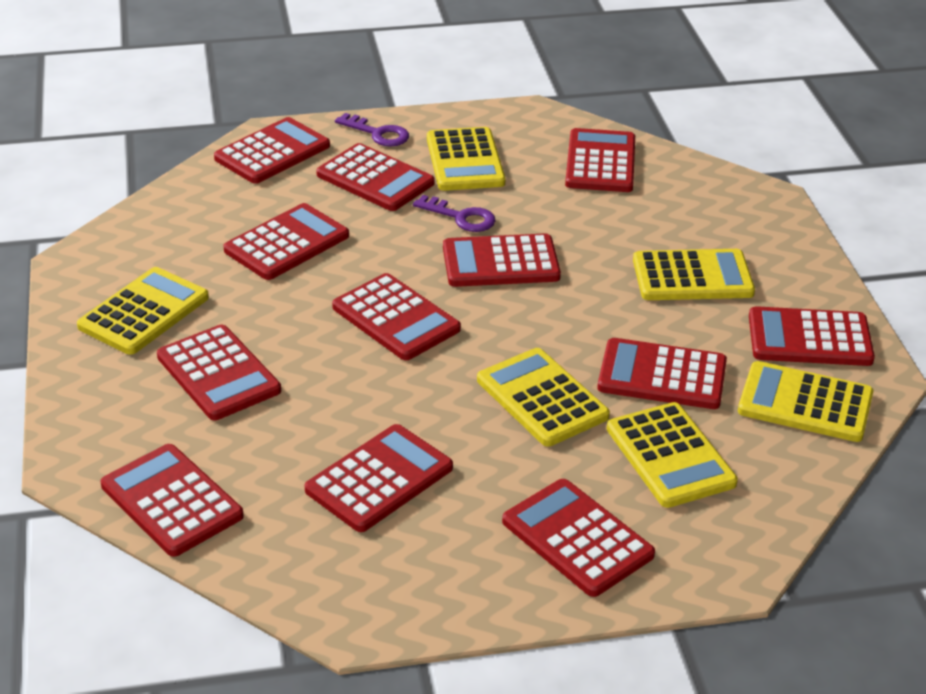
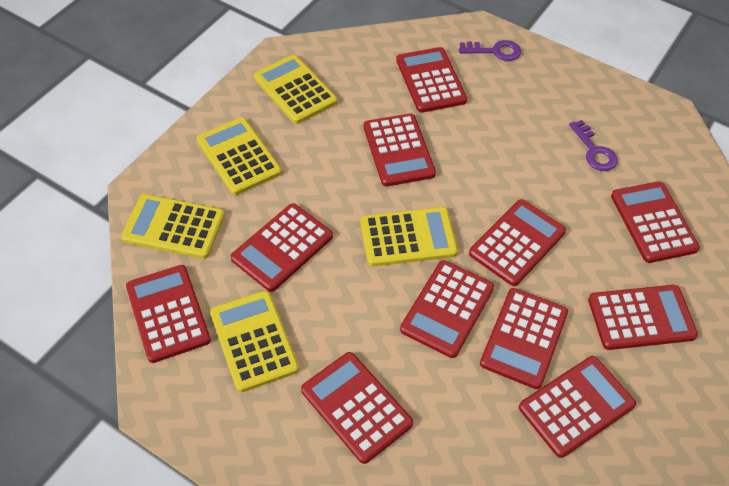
red calculator: [101,444,244,557] [157,325,281,420] [214,117,330,184] [223,203,349,280] [305,424,453,532] [316,143,435,211] [332,273,461,360] [443,233,561,287] [502,479,655,597] [565,128,635,192] [597,338,727,409] [749,306,875,366] = 12 -> [126,265,211,363] [231,203,333,292] [301,352,413,464] [363,113,436,187] [396,47,467,113] [400,260,494,358] [469,199,566,286] [480,288,568,389] [519,356,636,458] [588,285,698,350] [611,181,700,263] = 11
yellow calculator: [77,267,209,355] [427,127,506,191] [477,348,610,447] [607,402,738,508] [633,249,755,300] [738,361,873,442] = 6 -> [121,194,225,259] [197,117,282,195] [210,291,299,392] [254,55,337,124] [360,207,458,267] = 5

